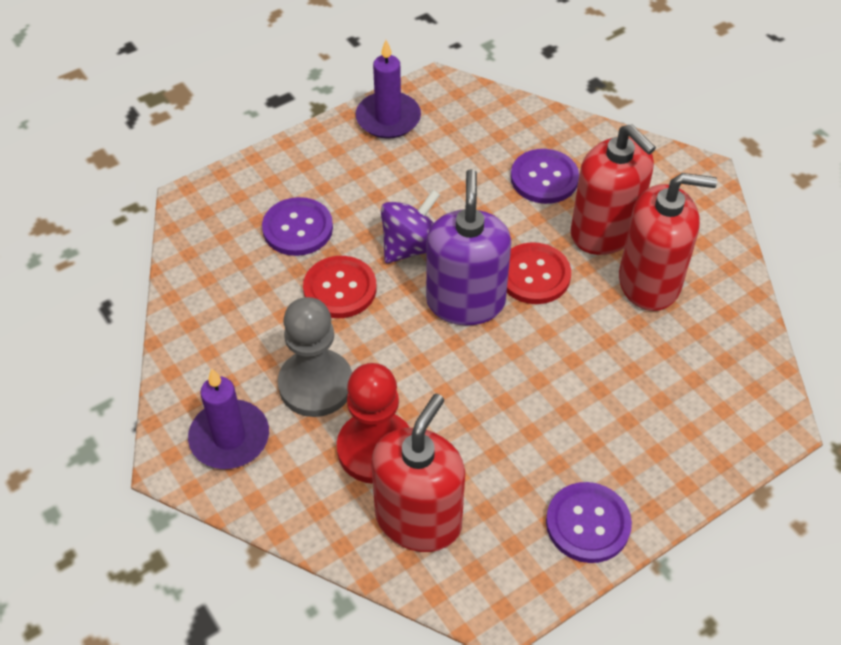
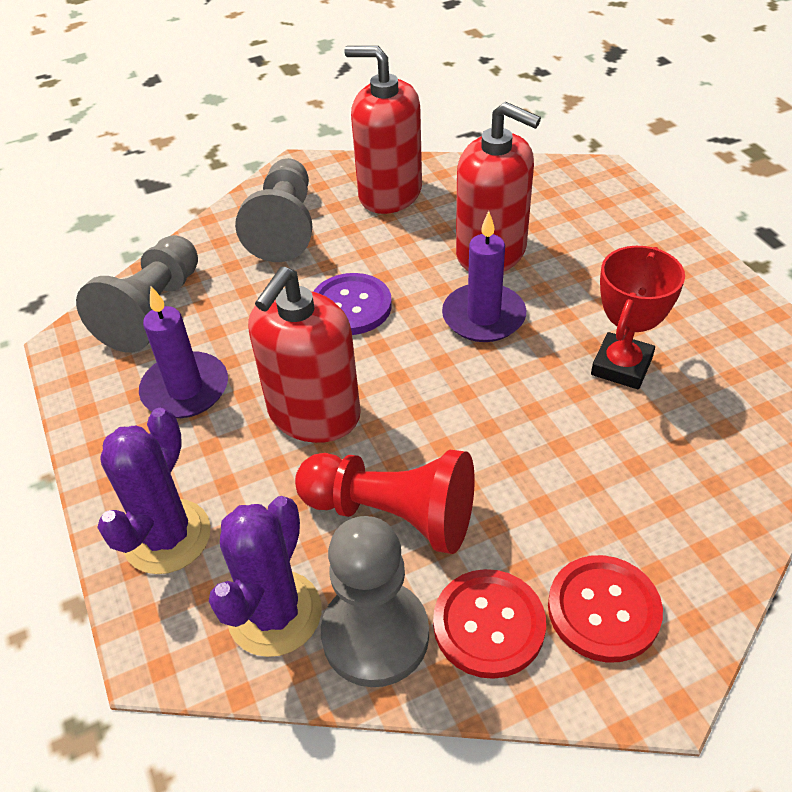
grey pawn: [278,297,352,417] = 1 -> [76,235,198,353] [235,158,312,262] [321,516,429,687] = 3
purple button: [262,197,333,256] [511,149,579,204] [546,482,632,563] = 3 -> [313,273,392,335] = 1
purple cactus: none = 0 -> [97,408,211,574] [209,496,321,657] = 2
purple soap dispenser: [426,169,512,325] = 1 -> none = 0
purple spinning top: [381,190,440,263] = 1 -> none = 0
red trophy: none = 0 -> [591,246,685,389] = 1

